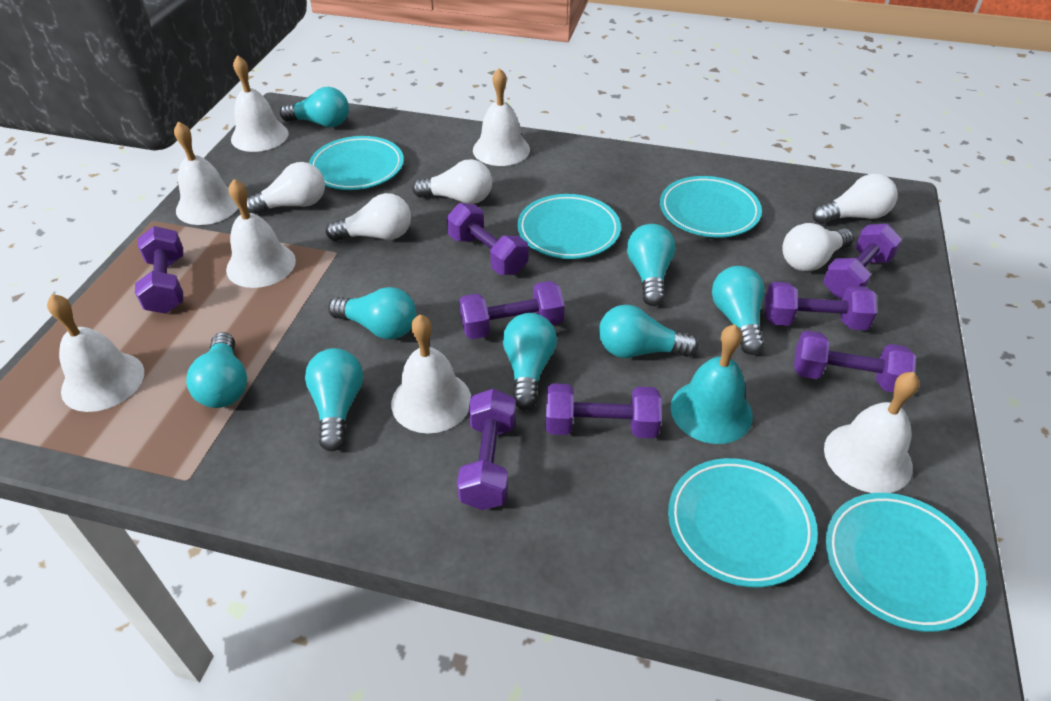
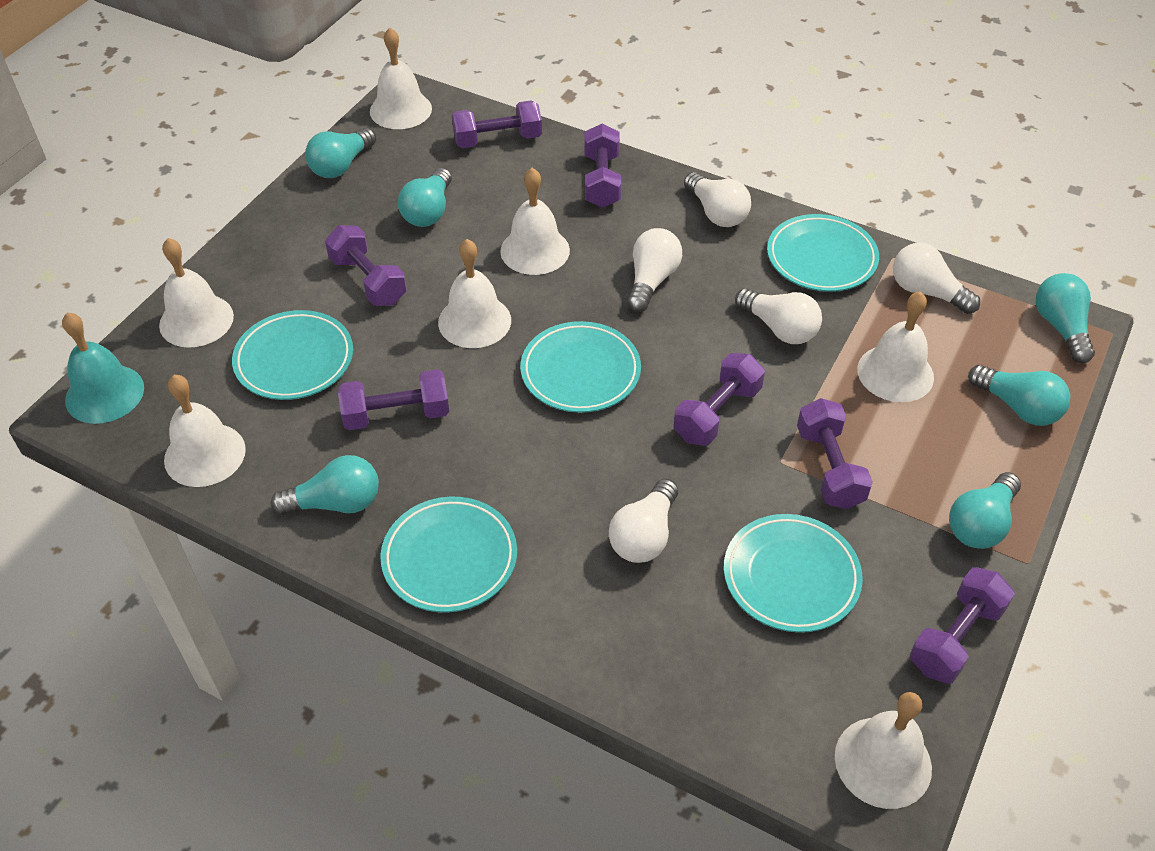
purple dumbbell: [135,226,183,314] [447,203,528,275] [457,389,516,510] [459,281,565,339] [546,383,662,438] [765,282,877,330] [794,330,916,392] [823,224,902,298] = 8 -> [325,225,407,306] [338,369,449,430] [452,100,542,148] [585,124,621,208] [673,353,765,446] [797,398,873,509] [910,567,1015,684] = 7
turquoise light bulb: [186,332,247,408] [280,87,349,127] [305,348,363,451] [328,287,416,340] [503,313,557,410] [599,305,698,358] [627,224,676,306] [712,266,764,355] = 8 -> [271,455,379,515] [305,128,376,178] [398,168,452,227] [949,472,1021,549] [968,365,1070,426] [1036,273,1095,363] = 6

